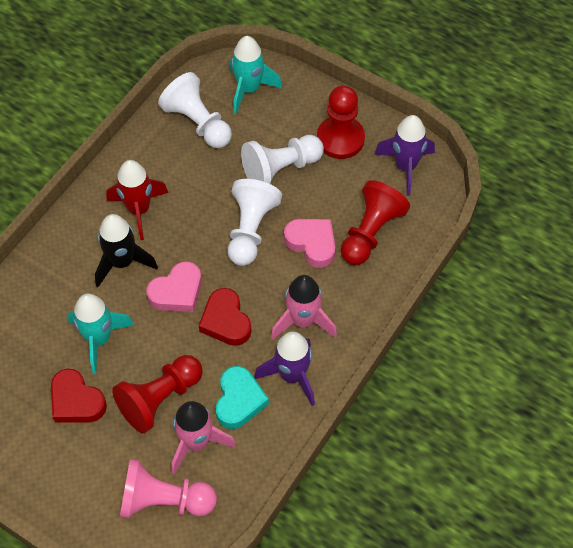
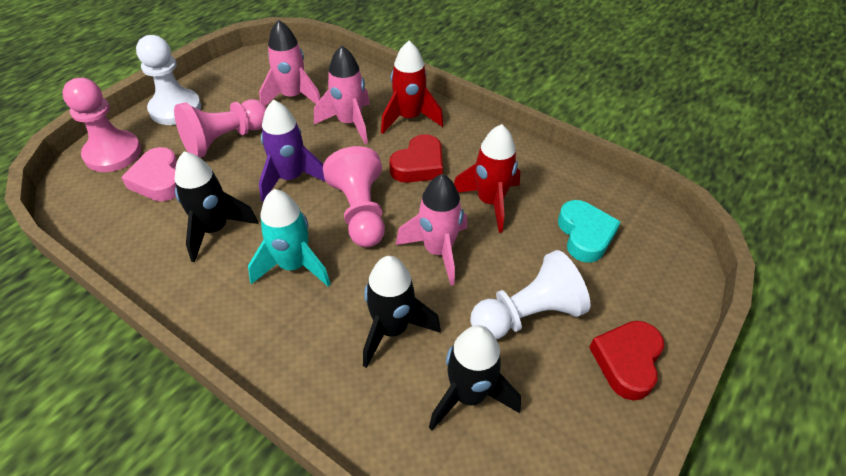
black rocket: [95,214,158,287] = 1 -> [174,151,258,263] [363,256,441,368] [429,325,521,430] = 3
pink heart: [147,261,202,312] [284,219,335,268] = 2 -> [121,147,177,201] = 1
pink pawn: [120,459,217,518] = 1 -> [62,78,141,172] [174,99,267,158] [323,146,385,247] = 3
pink rocket: [171,401,236,474] [271,275,337,340] = 2 -> [259,20,321,106] [314,45,370,144] [396,174,467,286] = 3
purple rocket: [254,332,315,406] [375,115,435,196] = 2 -> [259,100,326,202] = 1
red pawn: [112,355,203,433] [317,86,365,159] [341,180,410,265] = 3 -> none = 0
red rocket: [106,160,168,240] = 1 -> [381,41,443,134] [454,124,520,233] = 2
turquoise rocket: [68,294,134,374] [230,36,282,114] = 2 -> [248,189,331,287] = 1
white pawn: [158,72,232,148] [227,179,282,266] [241,135,324,184] = 3 -> [136,35,201,125] [470,250,590,339] = 2

